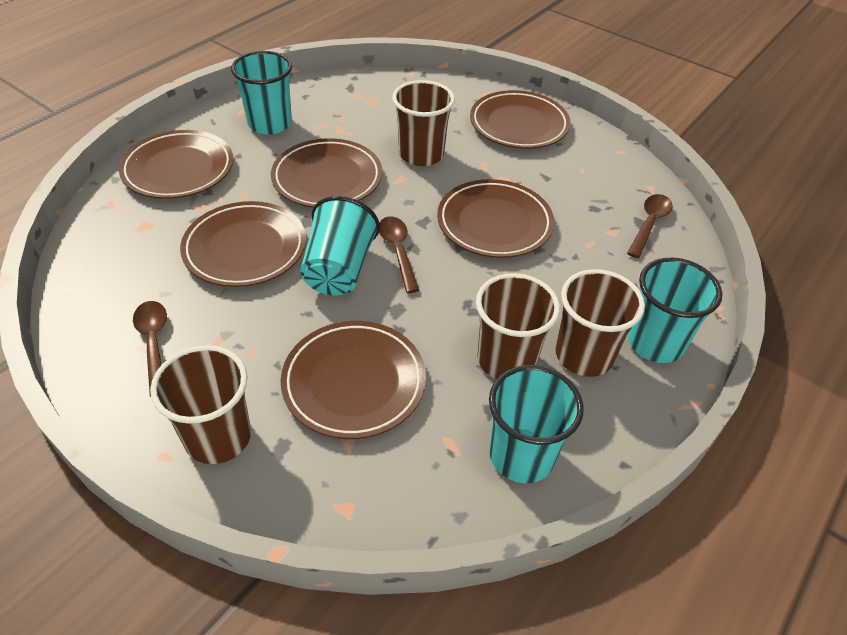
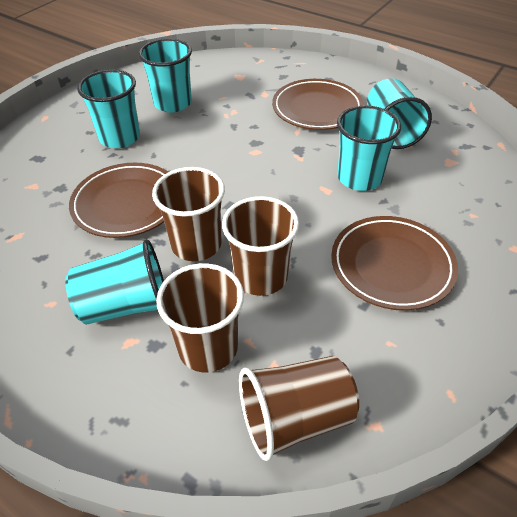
brown plate: [119,130,233,199] [180,201,306,287] [271,138,382,208] [281,321,426,439] [437,179,554,258] [470,90,571,149] = 6 -> [69,163,168,238] [272,79,364,130] [331,216,458,311] = 3
brown spoon: [133,301,167,397] [379,217,419,293] [627,194,673,258] = 3 -> none = 0
turquoise cup: [231,51,292,135] [300,196,380,295] [489,365,584,483] [628,257,722,363] = 4 -> [65,239,164,325] [77,70,140,148] [139,39,192,112] [337,106,401,191] [367,78,432,149] = 5

